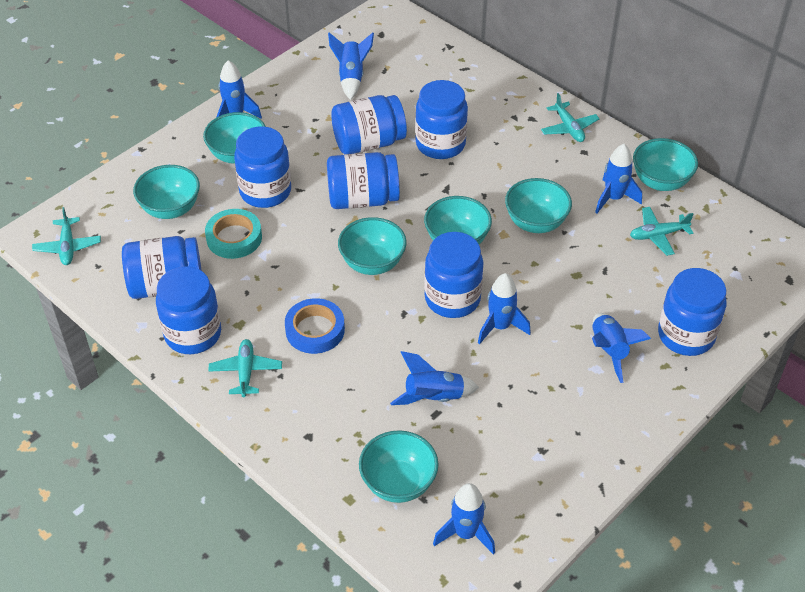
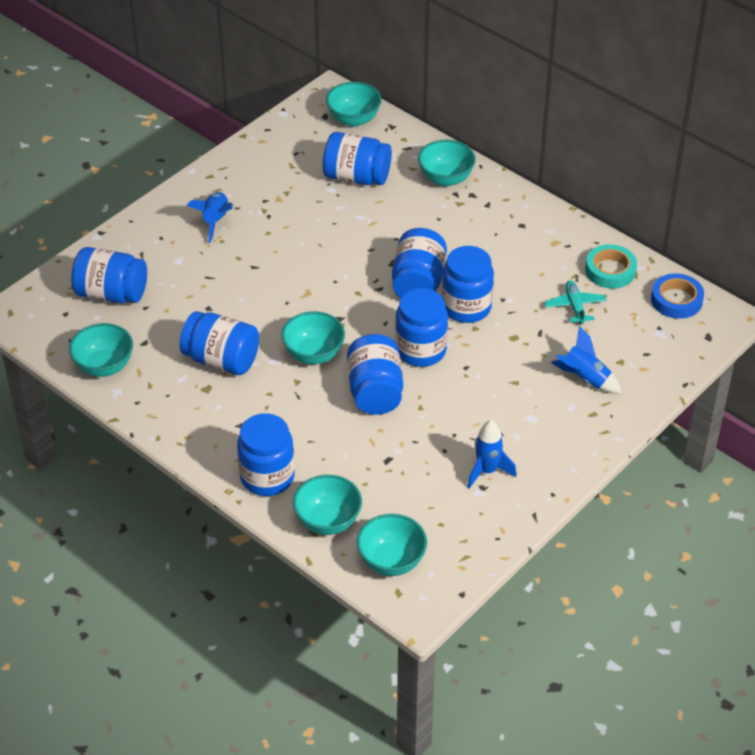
blue rocket: [216,60,262,118] [328,32,374,100] [390,351,479,405] [433,483,495,555] [478,273,531,344] [592,313,651,383] [595,144,642,213] = 7 -> [186,192,233,243] [467,420,516,488] [551,326,622,393] = 3
turquoise bowl: [133,165,200,219] [203,112,266,164] [338,217,407,275] [359,430,439,503] [424,196,492,244] [505,178,572,233] [633,138,698,191] = 7 -> [69,323,133,377] [281,311,345,364] [293,475,362,535] [326,82,382,127] [357,514,427,576] [418,140,476,187] = 6
turquoise plane: [32,207,101,265] [208,339,282,397] [541,93,599,142] [630,207,693,256] = 4 -> [544,280,606,325] = 1

